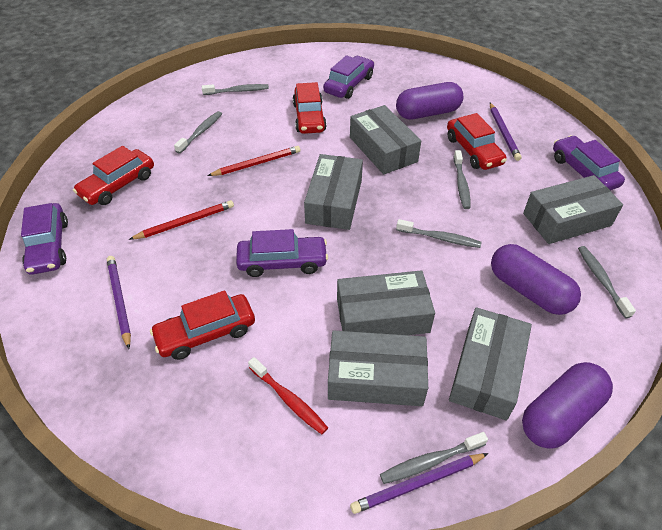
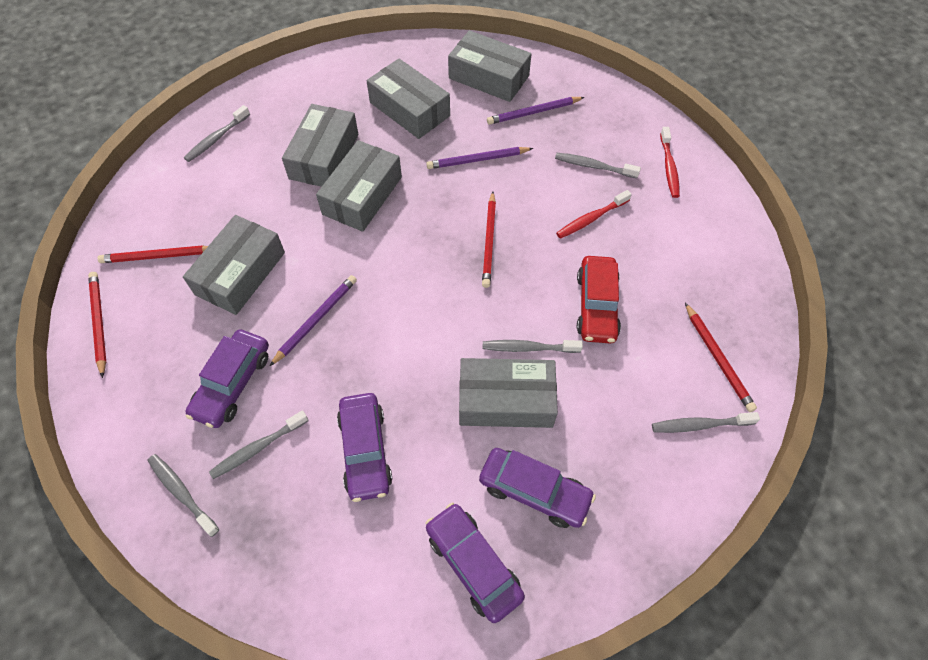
purple capsule: [396,82,463,120] [491,244,581,315] [522,362,613,449] = 3 -> none = 0
red car: [73,146,154,205] [150,290,255,360] [293,82,327,134] [447,113,507,170] = 4 -> [577,256,621,344] = 1
red pencil: [129,200,234,240] [207,146,300,176] = 2 -> [88,272,106,378] [98,245,208,263] [482,192,496,288] [685,303,757,412] = 4
red toothbrush: [248,357,328,434] = 1 -> [556,190,632,239] [660,127,680,198] = 2

